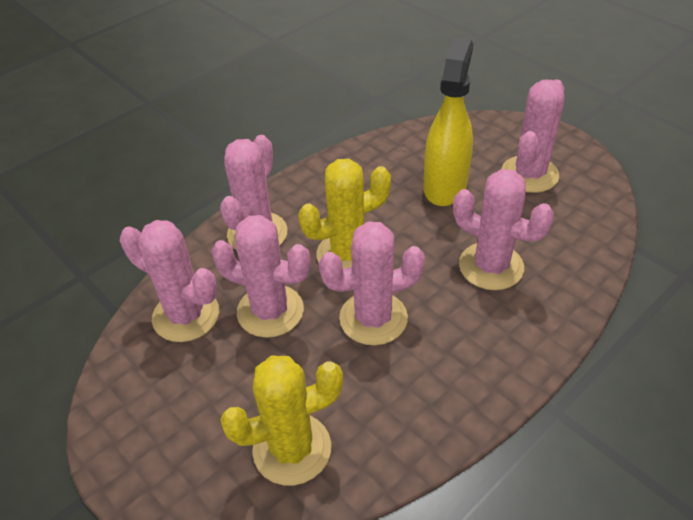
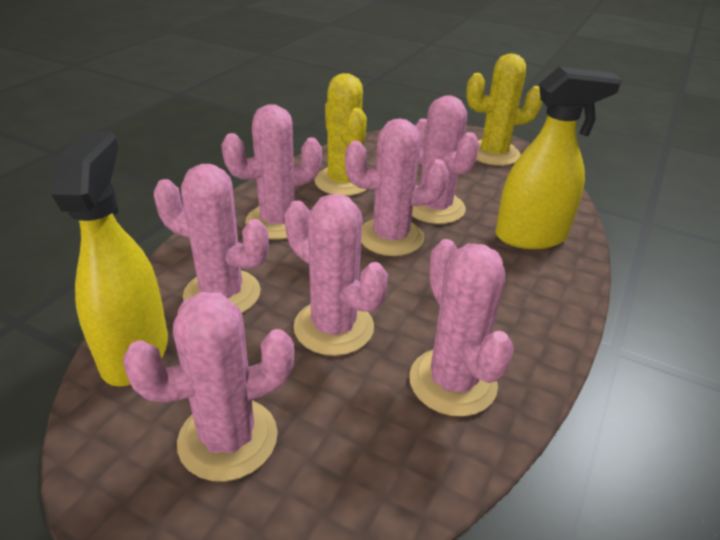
pink cactus: [120,220,219,342] [211,215,311,338] [220,135,287,250] [319,221,425,346] [453,169,554,290] [501,79,565,193] = 6 -> [123,292,294,482] [154,164,269,313] [221,104,322,240] [285,194,388,356] [345,118,448,256] [409,239,514,417] [412,95,480,224] = 7
yellow spray bottle: [424,38,473,206] = 1 -> [51,131,168,387] [495,67,622,249] = 2

